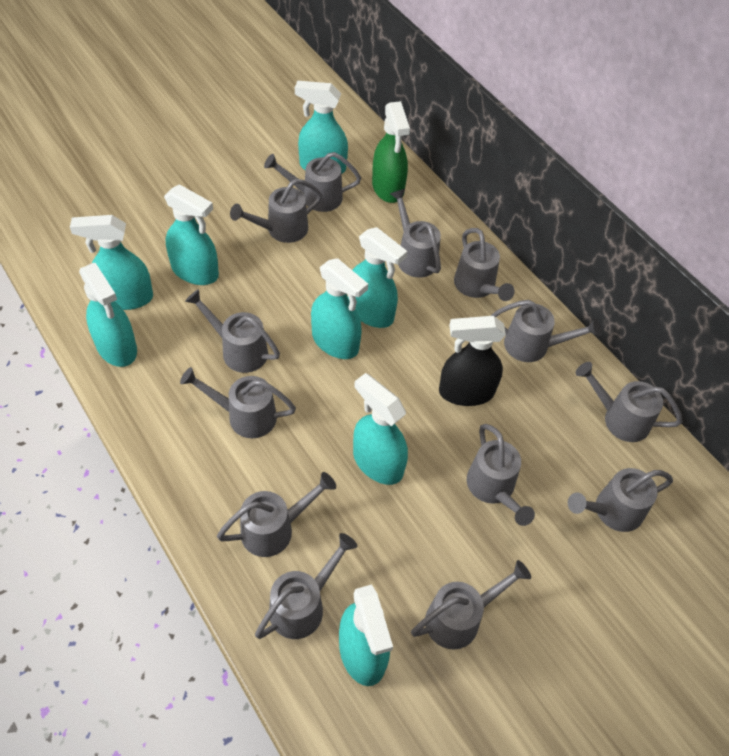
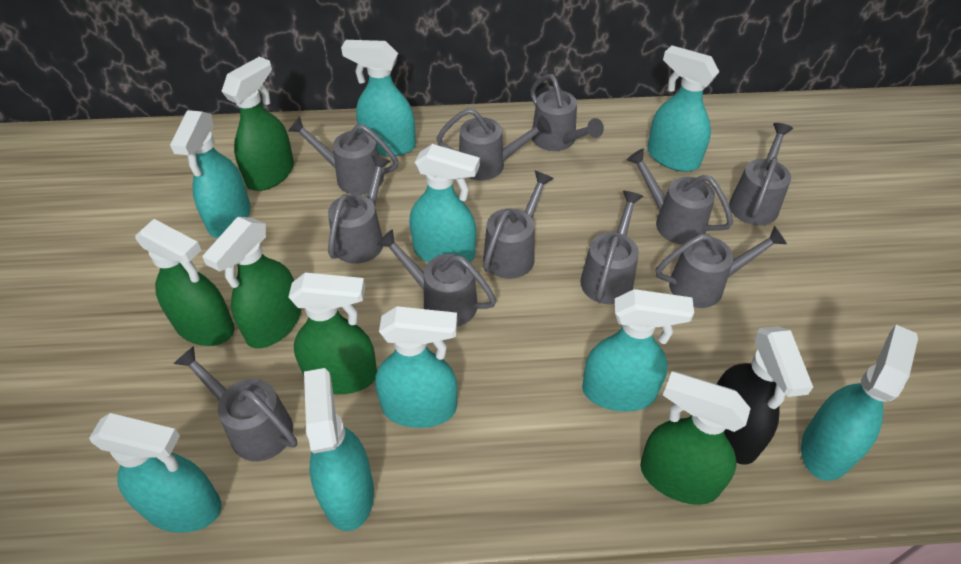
green spray bottle: [372,101,410,203] = 1 -> [135,219,235,346] [202,217,301,348] [221,56,294,191] [288,272,377,394] [640,371,751,505] = 5
grey watering can: [180,367,296,438] [185,289,280,373] [217,472,336,557] [230,179,322,243] [255,533,357,639] [264,152,361,212] [390,189,441,278] [411,560,531,650] [454,228,514,301] [467,424,535,526] [491,300,601,362] [568,468,673,532] [576,362,683,442] = 13 -> [174,346,297,461] [288,116,399,195] [328,155,391,264] [377,229,496,326] [436,108,551,181] [483,171,554,279] [530,74,604,151] [580,191,643,304] [627,148,733,245] [656,226,787,308] [729,123,793,226] = 11
turquoise spray bottle: [70,215,153,310] [79,263,137,367] [164,184,219,285] [295,81,348,174] [311,258,368,359] [339,584,393,686] [348,227,407,328] [353,373,408,485] = 8 -> [89,413,222,533] [170,110,251,238] [304,368,374,531] [341,40,416,156] [375,306,457,428] [409,144,480,262] [582,289,694,411] [647,46,720,172] [801,325,918,481] = 9

